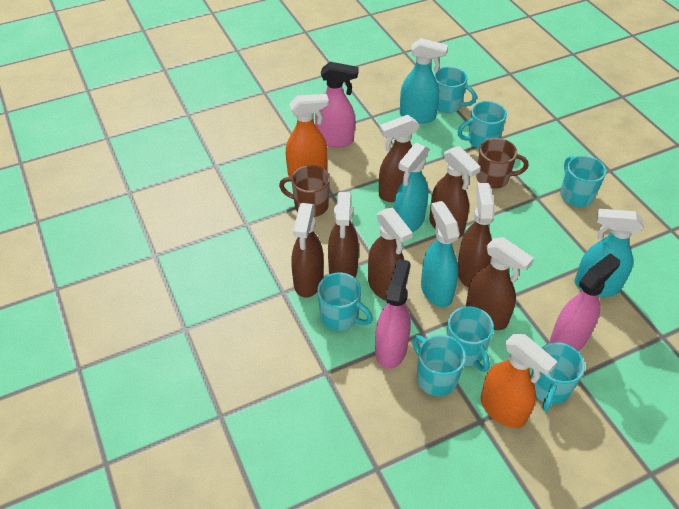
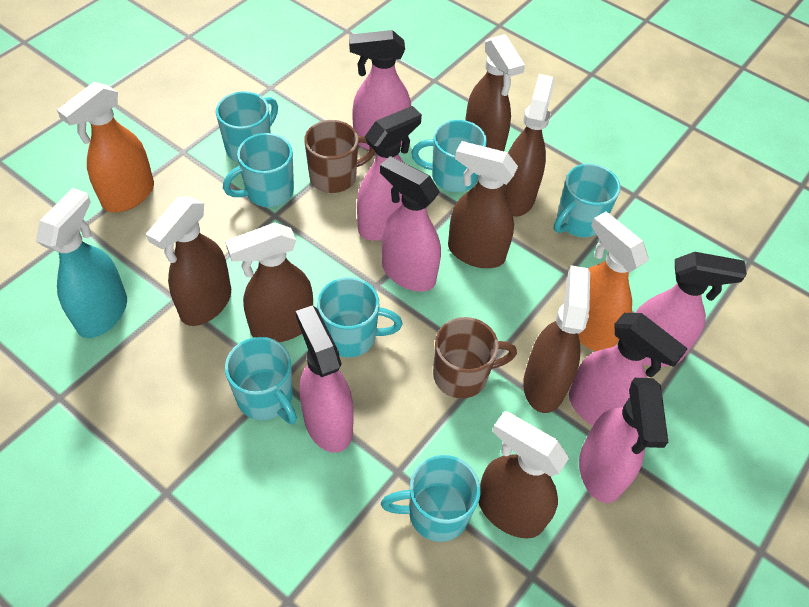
pink spray bottle: [315,62,359,148] [375,259,411,369] [550,253,620,351] = 3 -> [296,305,354,453] [349,30,411,150] [357,106,422,241] [380,156,441,292] [569,313,688,426] [579,378,668,503] [635,252,747,367] = 7
turquoise spray bottle: [394,143,429,232] [400,38,448,124] [421,201,460,307] [574,209,644,297] = 4 -> [36,188,127,338] = 1

